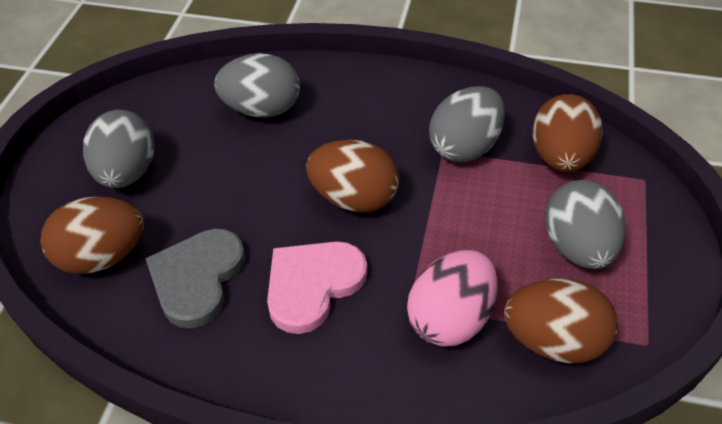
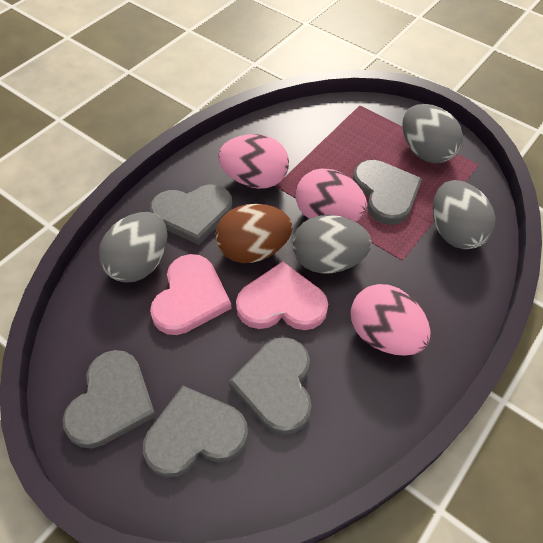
brown egg: [41,196,144,274] [306,140,399,213] [504,279,618,364] [532,94,603,172] = 4 -> [215,204,292,263] = 1
grey heart: [145,229,245,328] = 1 -> [63,350,156,449] [143,386,248,478] [150,184,232,245] [229,337,312,435] [352,160,422,225] = 5
pink egg: [407,250,498,347] = 1 -> [218,134,289,189] [296,169,367,222] [351,284,431,356] = 3
pink heart: [267,241,367,334] = 1 -> [150,254,231,335] [236,261,328,330] = 2

